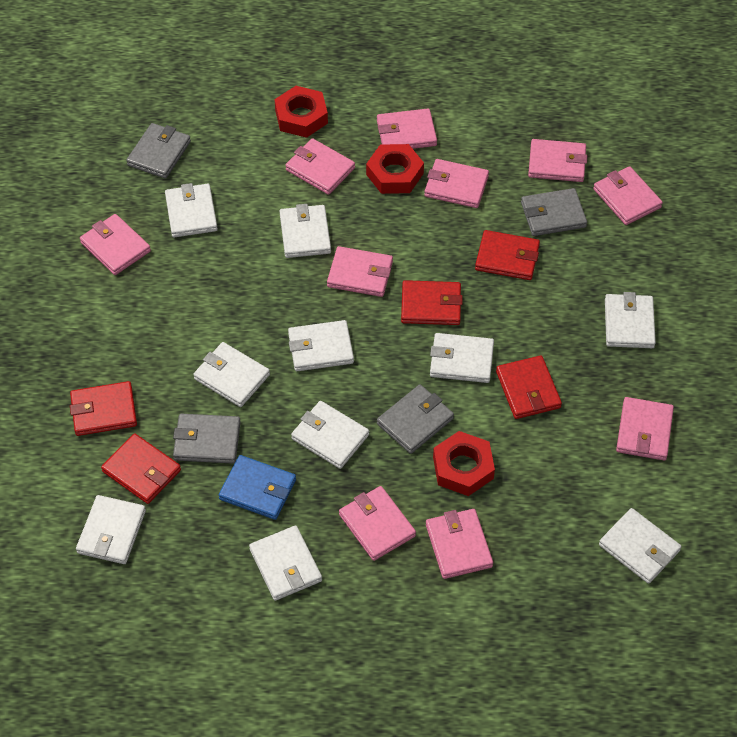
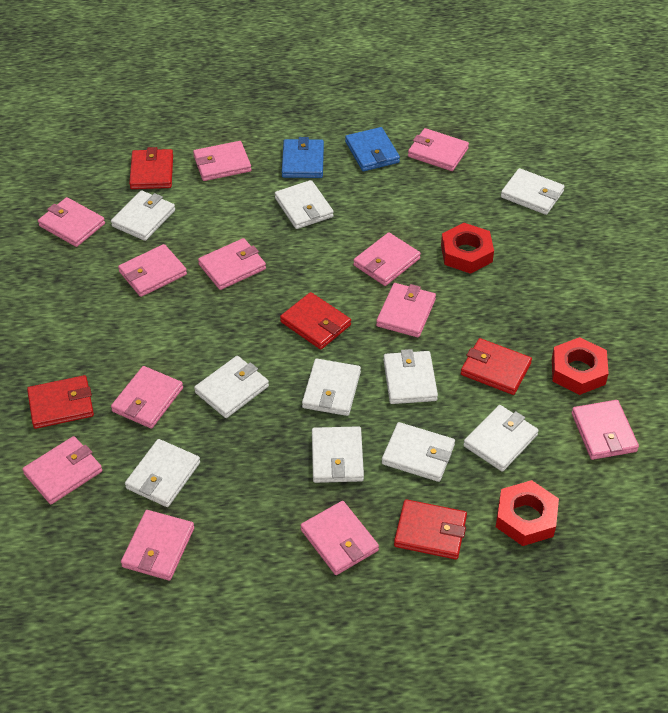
blue wallet: [219,455,296,520] = 1 -> [282,137,324,178] [345,127,400,171] = 2
grey wallet: [126,123,191,179] [173,414,241,464] [377,384,454,454] [521,188,587,236] = 4 -> none = 0
pink wallet: [80,214,151,275] [285,138,355,195] [327,246,393,297] [339,486,416,561] [377,108,437,149] [424,159,489,208] [426,509,493,579] [528,139,587,182] [593,166,663,225] [616,397,674,461] = 10 -> [22,436,102,504] [38,197,105,247] [111,366,183,429] [118,244,187,297] [121,510,194,580] [193,141,251,181] [198,238,266,290] [300,501,379,575] [353,232,421,286] [376,283,436,337] [408,128,469,171] [571,400,639,460] = 12

